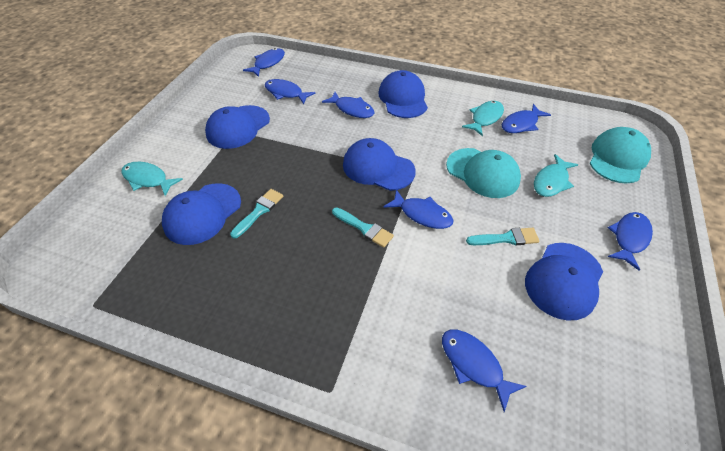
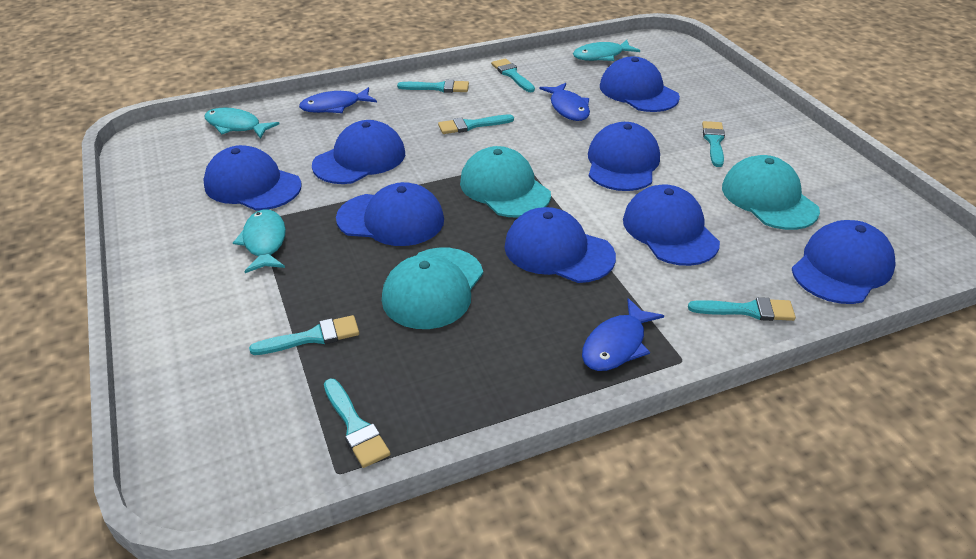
blue cap: [162,183,241,245] [205,105,270,149] [343,138,416,191] [378,70,428,118] [525,243,603,321] = 5 -> [203,145,301,211] [312,120,405,184] [336,182,444,246] [504,207,616,283] [588,122,660,191] [600,57,680,112] [623,185,720,266] [792,220,896,304] = 8
blue fish: [243,48,285,77] [265,79,316,104] [322,92,374,118] [383,189,454,229] [442,329,527,412] [502,104,551,133] [608,212,653,270] = 7 -> [299,87,377,113] [539,83,590,121] [582,298,664,371] = 3
turquoise brush: [230,189,283,239] [332,207,394,248] [466,228,539,245] = 3 -> [249,315,359,355] [324,379,390,468] [397,80,469,93] [438,114,514,134] [491,59,535,92] [688,297,796,321] [702,121,725,167] = 7
turquoise cap: [446,148,521,198] [590,127,651,183] = 2 -> [382,248,483,329] [460,146,551,218] [722,155,820,230] = 3

